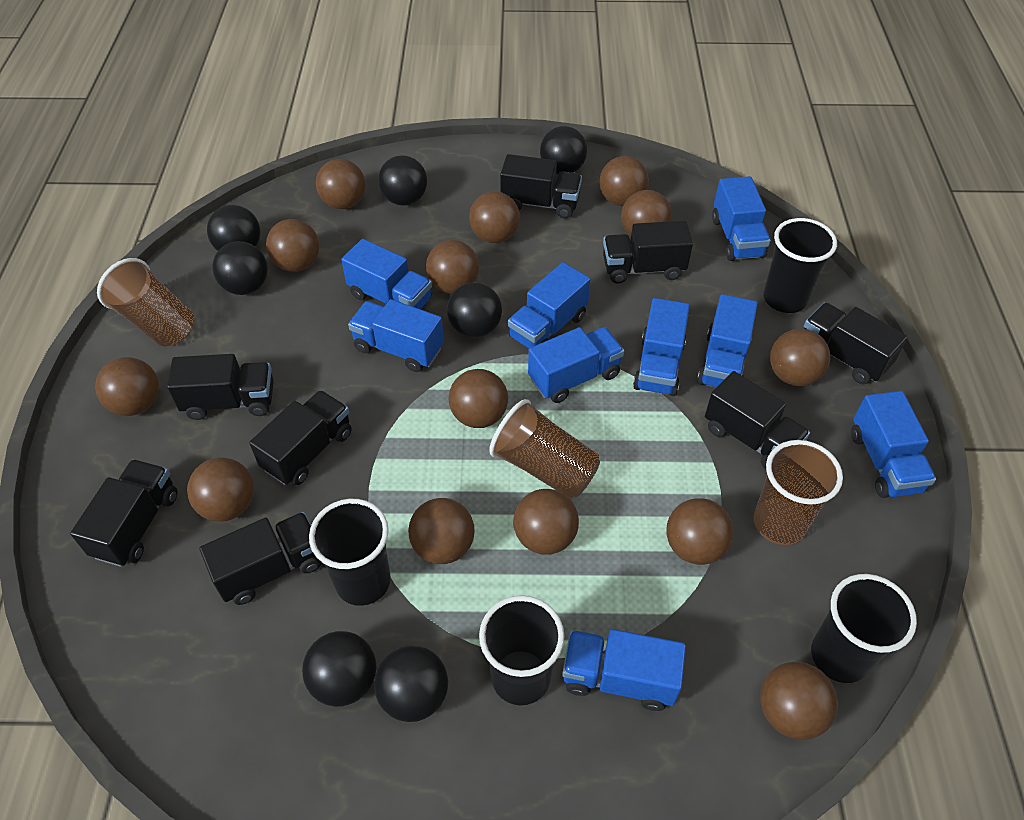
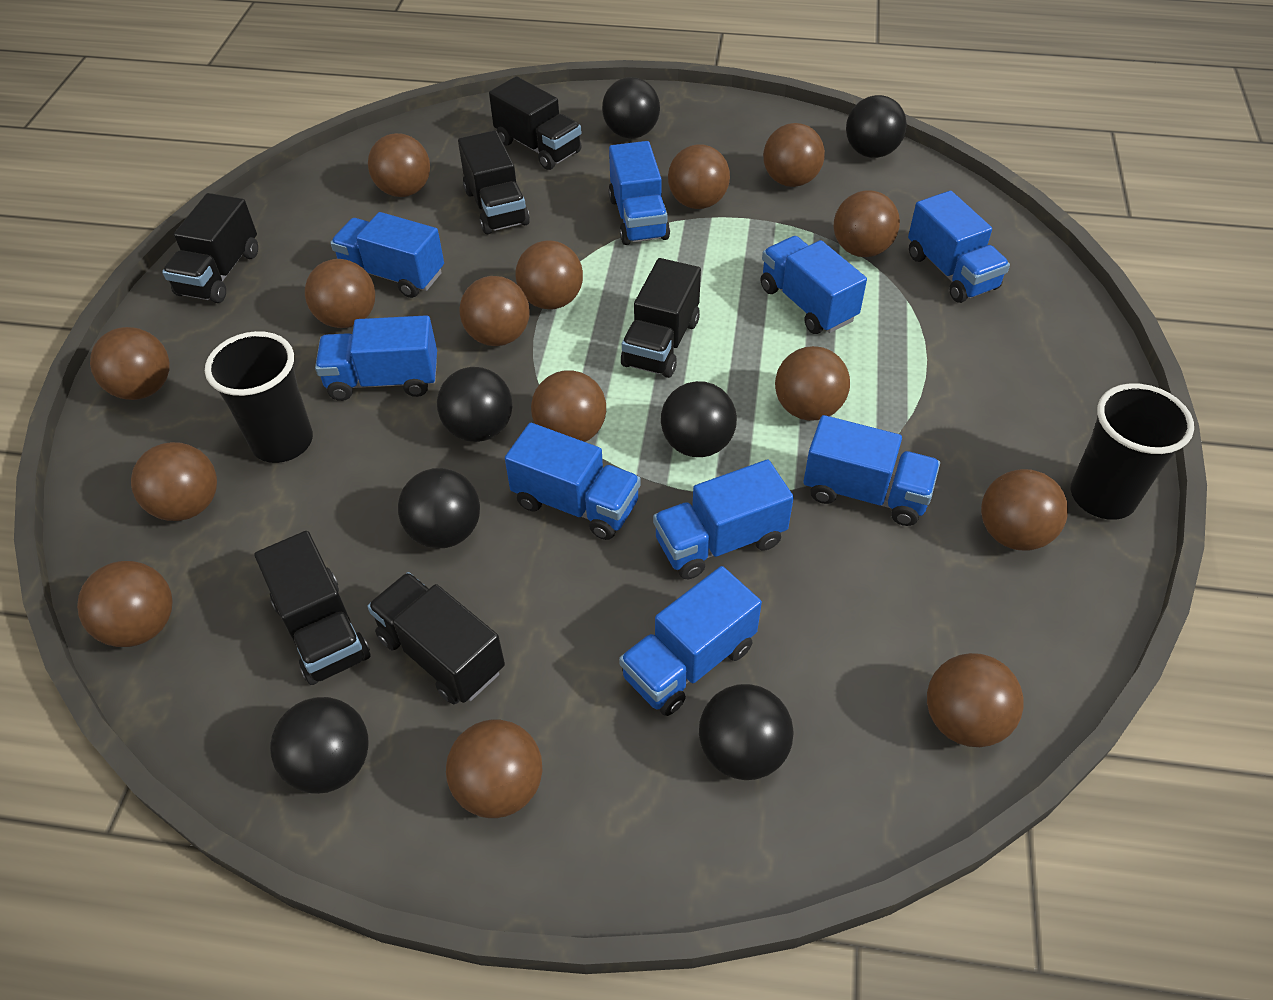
black cup: [309,499,391,606] [479,595,564,705] [763,218,837,313] [811,574,917,683] = 4 -> [205,331,313,463] [1071,383,1194,520] = 2
black truck: [70,459,177,567] [167,354,274,420] [200,512,321,605] [249,390,352,485] [500,154,582,218] [603,221,693,284] [705,371,810,469] [804,302,908,384] = 8 -> [162,193,258,303] [254,531,370,685] [367,572,505,705] [458,130,530,234] [489,76,582,170] [621,258,701,378] = 6
brown ball: [95,357,159,416] [187,458,254,522] [266,219,320,272] [316,159,366,209] [408,498,475,564] [426,240,479,294] [449,369,508,428] [469,191,520,243] [513,489,579,554] [600,156,649,206] [621,190,672,236] [666,498,734,565] [760,662,838,740] [770,329,830,386] = 14 -> [77,561,173,647] [90,327,170,400] [131,442,217,521] [305,259,375,328] [368,133,430,197] [446,719,543,818] [459,276,530,346] [515,240,583,309] [531,370,606,442] [668,145,730,209] [763,123,825,187] [775,346,850,421] [834,190,900,257] [927,653,1024,747] [981,469,1068,550] = 15
brown cup: [97,258,194,347] [489,399,600,499] [754,440,843,545] = 3 -> none = 0

